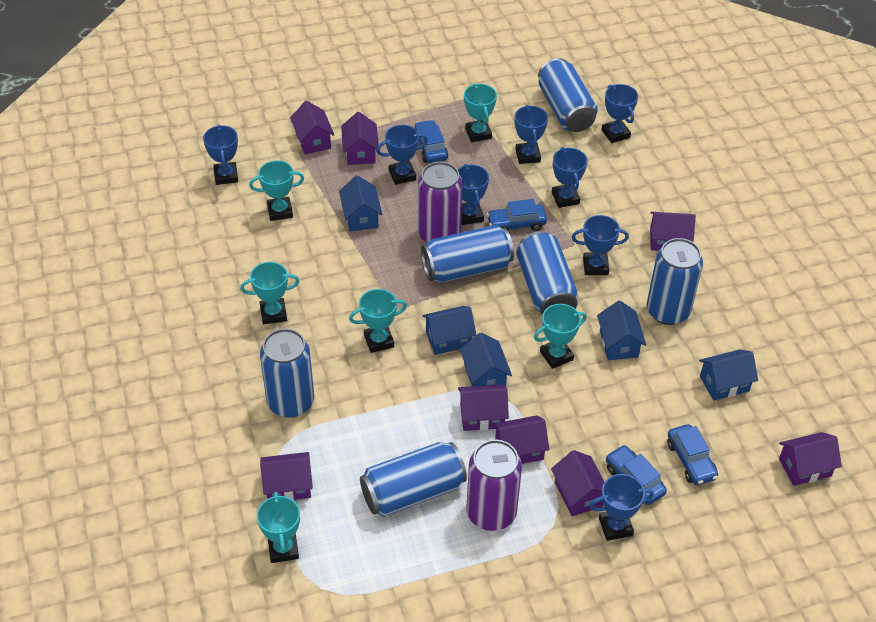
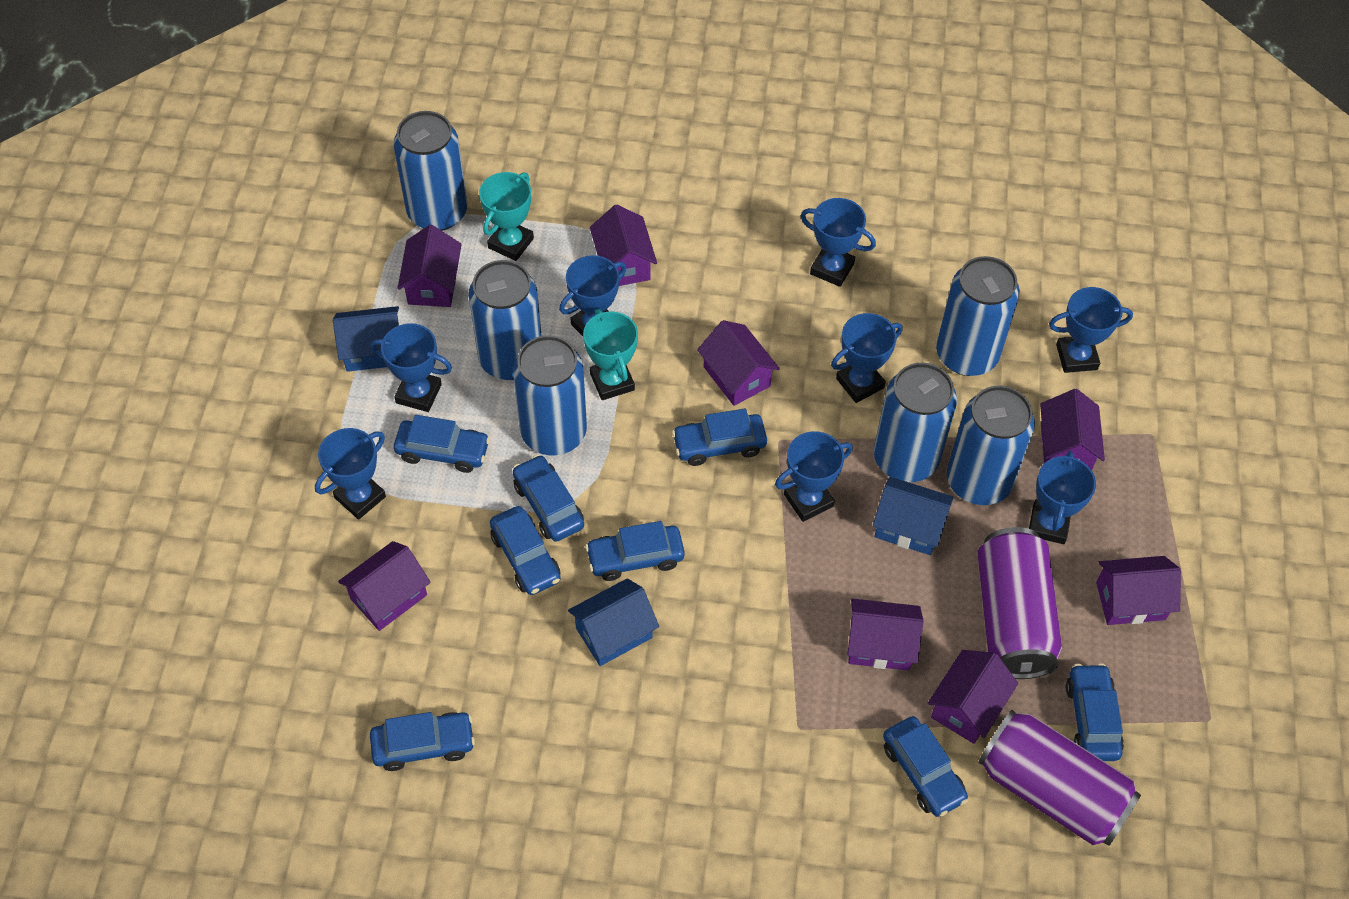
blue car: [415,120,448,163] [487,199,547,231] [606,445,667,505] [667,424,718,485] = 4 -> [370,712,475,771] [394,415,490,473] [490,506,561,595] [513,455,584,542] [585,521,685,581] [672,409,767,466] [883,716,968,817] [1066,663,1124,761] = 8
blue house: [339,175,382,231] [422,306,476,355] [460,333,512,387] [597,300,646,360] [699,349,758,401] = 5 -> [333,306,399,372] [568,578,659,666] [873,477,953,555] = 3
turquoise trophy: [240,262,299,325] [249,160,304,221] [257,492,300,563] [349,289,407,353] [464,83,497,142] [534,304,587,369] = 6 -> [479,172,534,261] [583,309,638,400] = 2

